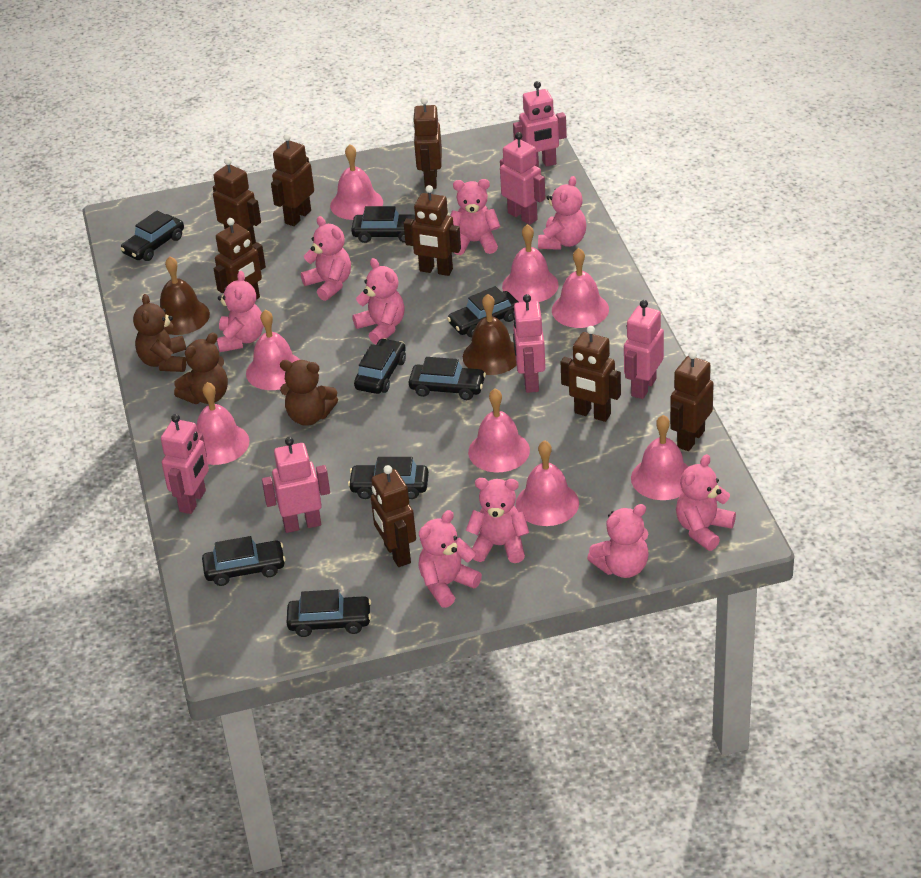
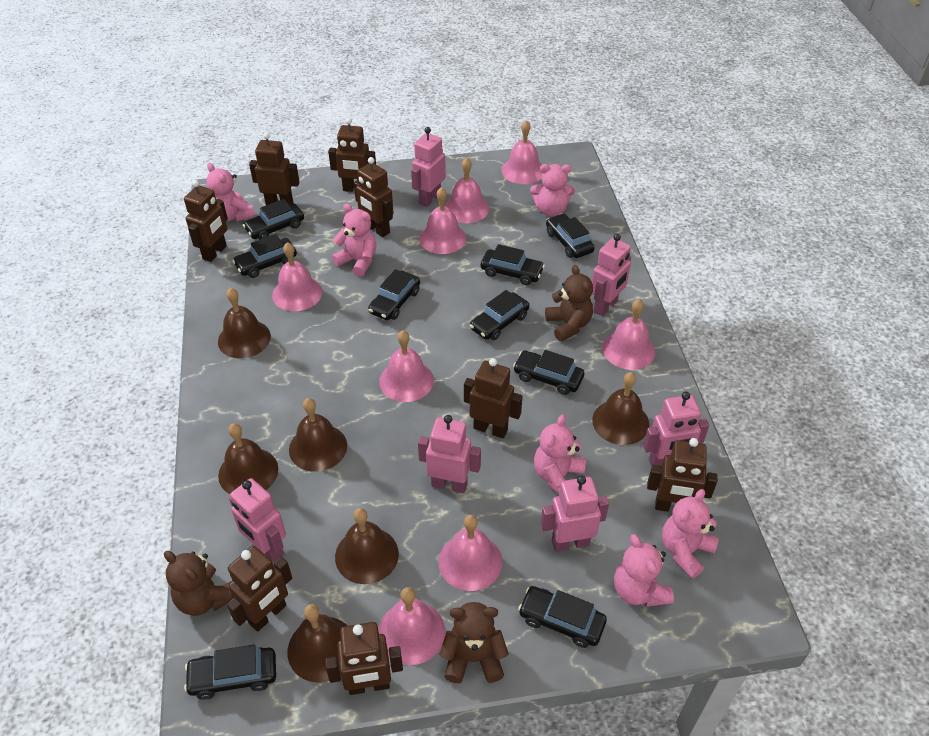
black car: [120,211,184,261] [202,536,286,586] [287,589,371,637] [348,457,429,499] [351,206,415,243] [354,338,406,394] [409,357,486,400] [447,286,518,337] = 8 -> [184,645,276,700] [232,234,297,278] [243,199,304,240] [368,269,420,320] [470,290,529,340] [481,244,545,285] [513,350,584,395] [518,586,607,648] [546,214,595,258] = 9
brown bell: [160,256,210,335] [463,294,517,375] = 2 -> [218,288,271,358] [218,423,278,494] [288,604,347,682] [289,398,347,472] [335,508,399,584] [592,372,649,445] = 6
pink teddy bear: [217,271,264,352] [301,216,351,301] [352,258,405,344] [418,510,482,608] [450,179,501,255] [466,478,529,563] [538,176,587,250] [587,504,649,578] [676,454,736,551] = 9 -> [206,163,255,222] [332,204,376,277] [530,164,575,217] [534,414,586,494] [614,534,674,607] [662,489,719,579] = 6

